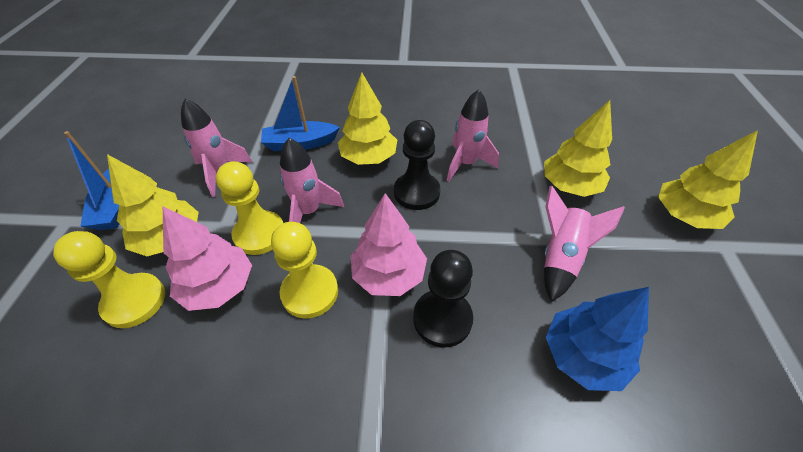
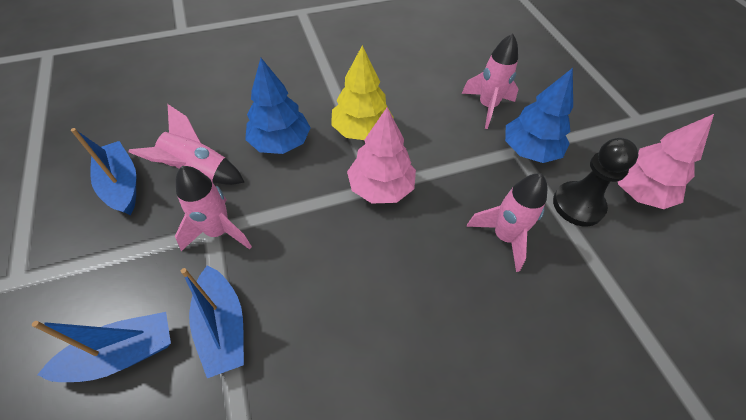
black pawn: [394,120,440,210] [413,250,473,347] = 2 -> [553,138,638,226] = 1
blue boat: [64,131,119,230] [261,76,340,151] = 2 -> [32,312,171,382] [71,128,136,215] [181,266,244,378] = 3
blue tree: [546,287,649,391] = 1 -> [245,58,311,154] [505,68,573,163] = 2
yellow pawn: [53,231,165,328] [216,161,283,255] [271,222,338,319] = 3 -> none = 0
yellow tree: [107,154,199,256] [338,72,397,165] [544,100,612,197] [658,130,758,229] = 4 -> [331,45,394,140] = 1

